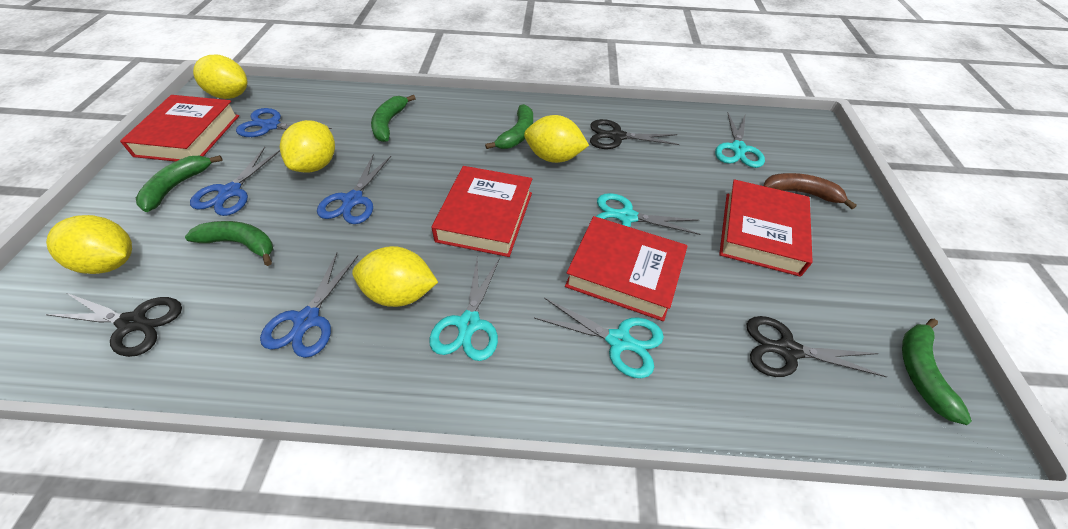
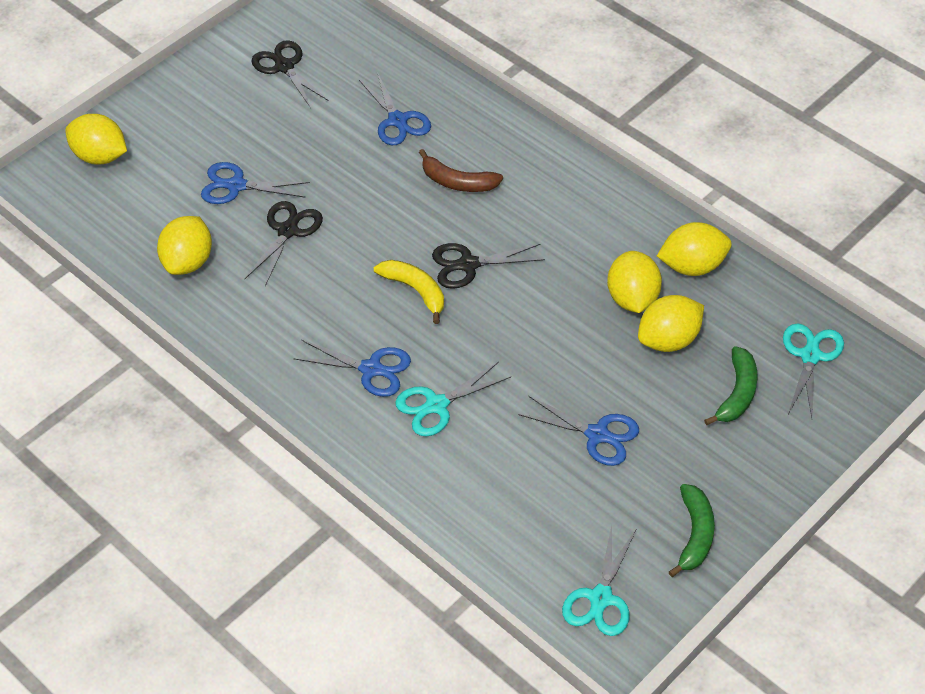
green banana: [136,155,223,212] [185,221,273,266] [371,95,416,142] [485,104,533,149] [902,319,972,425] = 5 -> [669,484,715,577] [704,346,758,425] = 2
red book: [120,95,239,162] [431,166,532,257] [565,216,688,321] [719,179,813,277] = 4 -> none = 0
turquoise scissors: [429,258,500,361] [534,298,664,378] [596,193,700,235] [715,112,765,168] = 4 -> [395,362,511,437] [562,525,637,636] [783,323,844,418] = 3
yellow banana: none = 0 -> [374,260,444,324] = 1

